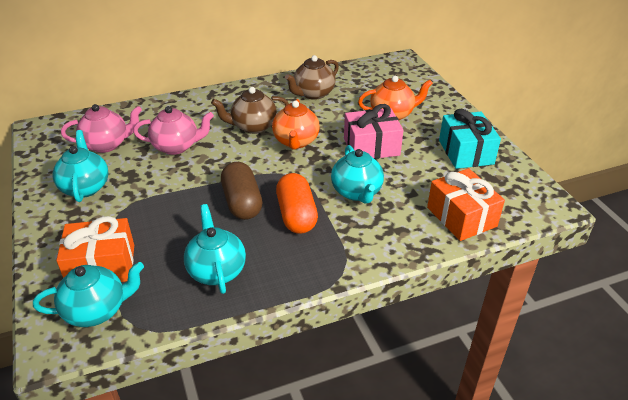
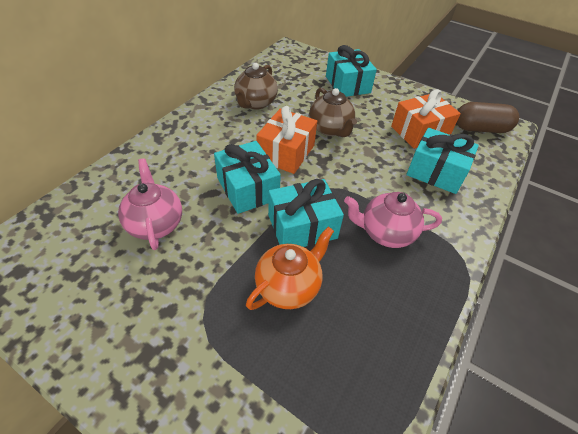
orange capsule: [276,173,318,234] = 1 -> none = 0
orange teapot: [272,99,320,150] [358,76,433,120] = 2 -> [246,227,334,310] = 1
pink gift: [344,104,403,159] = 1 -> none = 0
turquoise gift: [439,109,501,169] = 1 -> [214,141,281,214] [268,179,344,247] [326,45,377,97] [406,128,479,194] = 4
turquoise teapot: [33,262,144,327] [53,130,108,202] [184,204,246,294] [331,145,384,204] = 4 -> none = 0

